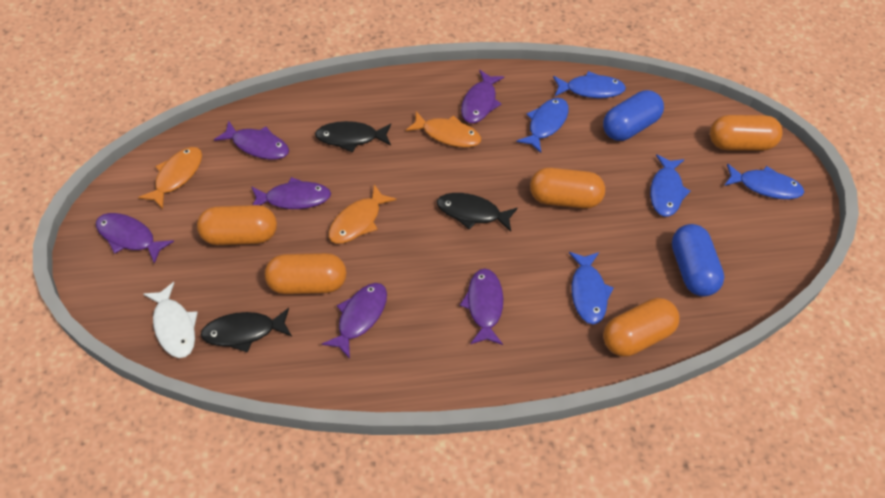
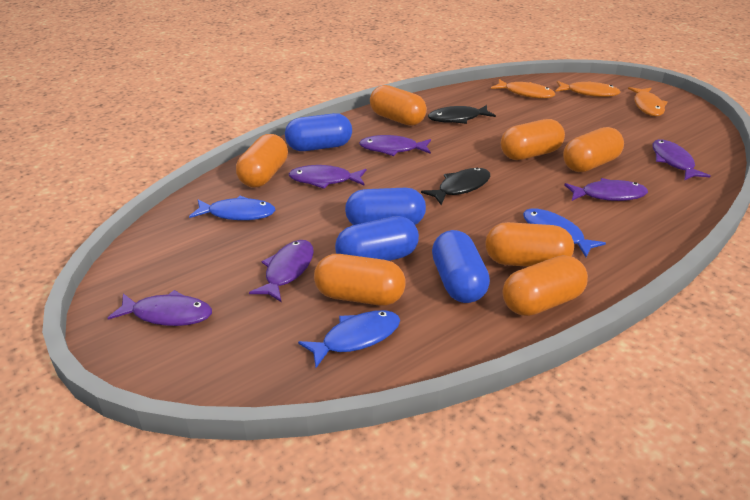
black fish: [201,308,292,353] [315,121,391,153] [437,193,518,232] = 3 -> [421,168,490,205] [428,105,496,124] = 2
blue capsule: [603,90,664,141] [672,224,724,296] = 2 -> [285,113,352,151] [335,216,419,261] [345,188,426,225] [432,230,490,303] = 4
blue fish: [517,98,569,153] [553,71,626,98] [569,252,614,324] [650,154,691,217] [724,163,804,199] = 5 -> [189,196,275,220] [298,310,400,368] [523,208,606,257] = 3
orange capsule: [197,205,277,245] [265,253,347,294] [530,168,605,209] [603,298,680,357] [710,115,783,151] = 5 -> [236,134,288,187] [314,254,406,306] [370,85,427,126] [485,222,574,267] [501,119,565,160] [503,255,588,316] [563,127,624,172] = 7
white fish: [143,282,198,358] = 1 -> none = 0

